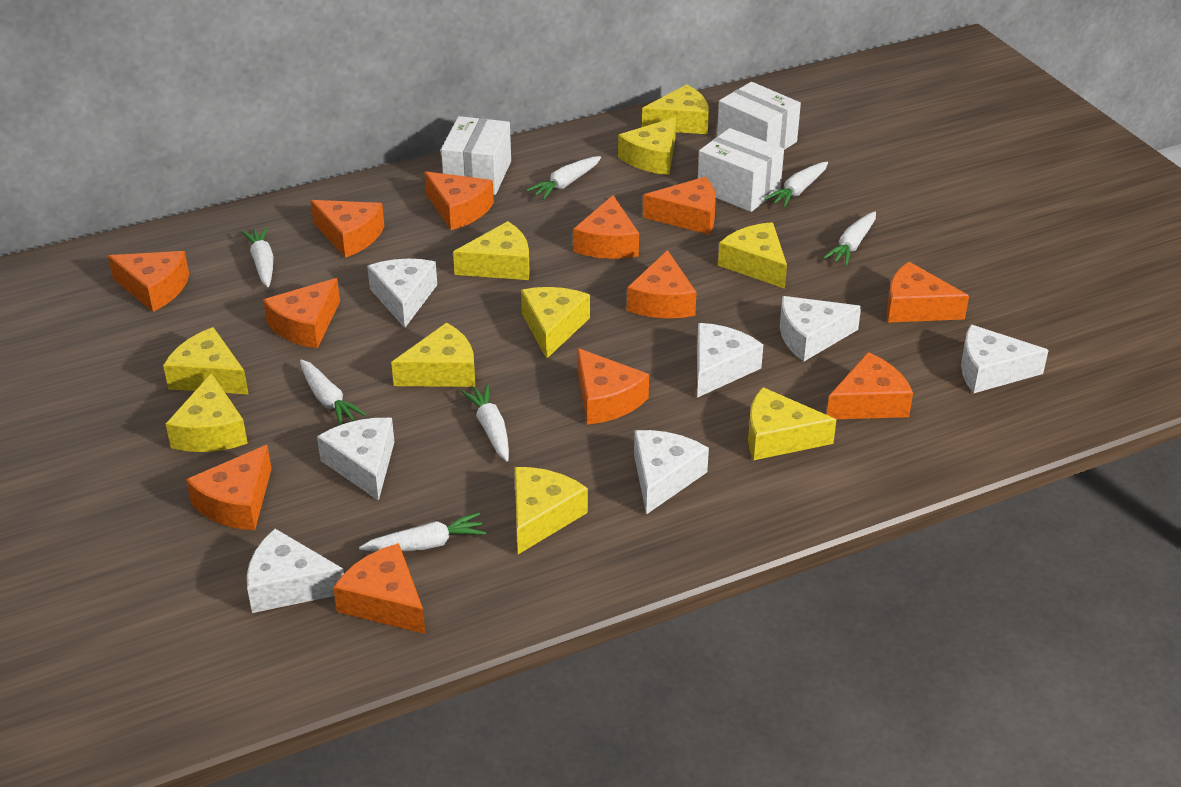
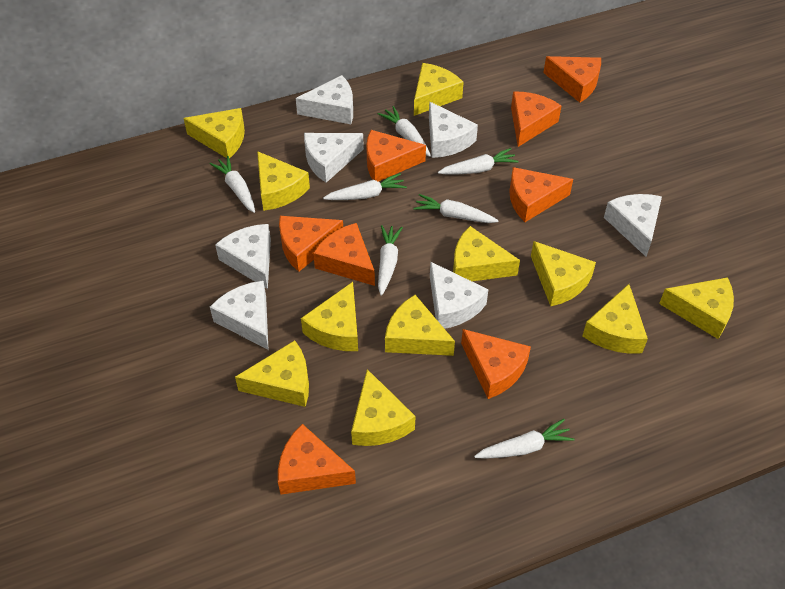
orange cheese: [108,251,189,312] [186,445,271,530] [263,278,340,348] [310,200,384,258] [333,543,426,634] [424,172,494,230] [573,195,639,259] [577,348,649,425] [627,250,697,318] [643,177,716,235] [827,352,913,419] [886,262,969,323] = 12 -> [278,424,356,495] [279,216,343,272] [313,223,375,286] [366,130,426,182] [461,329,531,399] [509,167,573,222] [511,91,562,147] [543,56,601,103] = 8
white box: [441,116,511,195] [698,128,784,212] [717,82,801,150] = 3 -> none = 0
yellow cheese: [163,327,248,394] [166,373,248,452] [391,323,475,387] [453,221,530,280] [515,467,588,554] [521,287,590,359] [618,117,676,175] [642,85,709,134] [718,222,787,289] [748,387,837,460] = 10 -> [183,108,245,159] [235,340,309,407] [257,151,310,211] [301,282,358,351] [351,369,415,446] [385,295,455,356] [414,63,464,116] [453,226,520,281] [531,241,596,306] [582,284,648,354] [659,277,734,339] = 11

